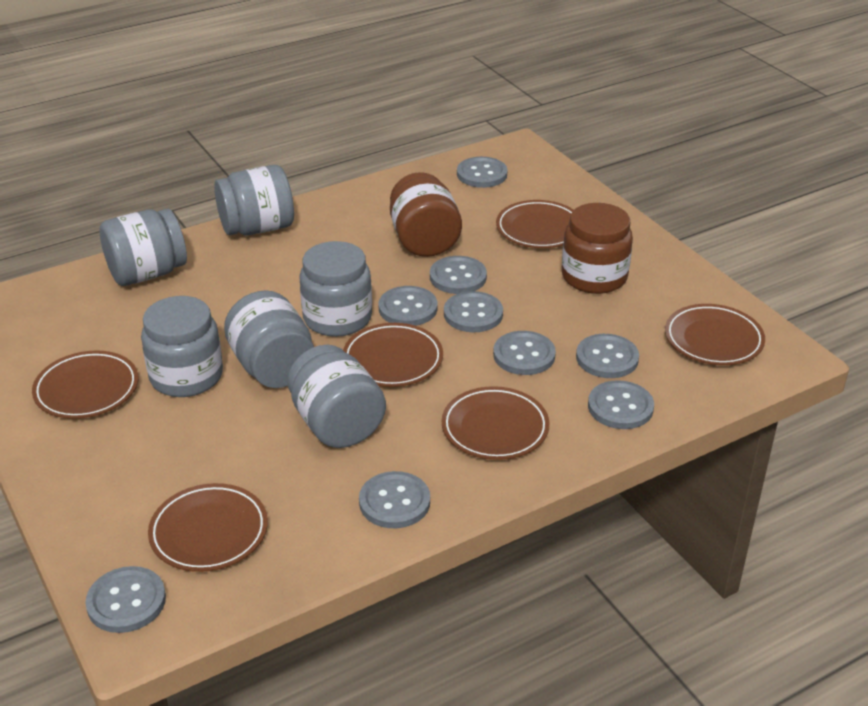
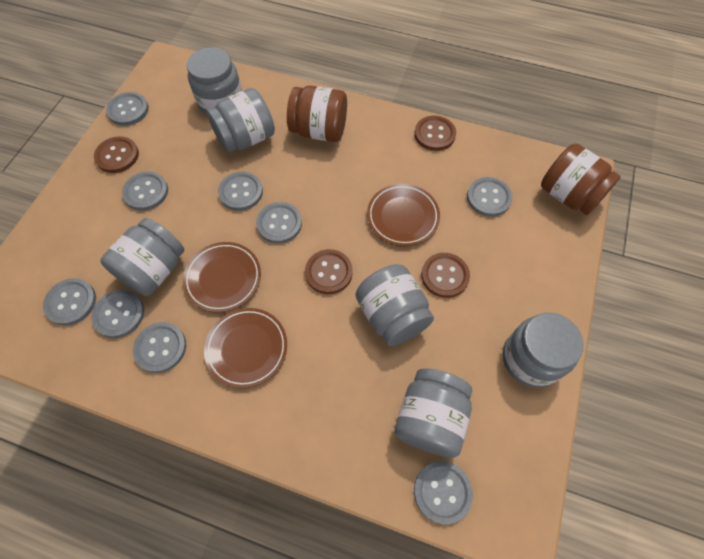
brown button: none = 0 -> [94,136,139,173] [305,249,353,294] [414,116,456,151] [421,253,470,298] = 4
brown plate: [32,351,138,419] [148,483,268,572] [343,323,443,387] [442,386,549,460] [496,200,573,248] [665,304,765,365] = 6 -> [183,242,261,312] [204,308,287,388] [367,184,440,246] = 3

